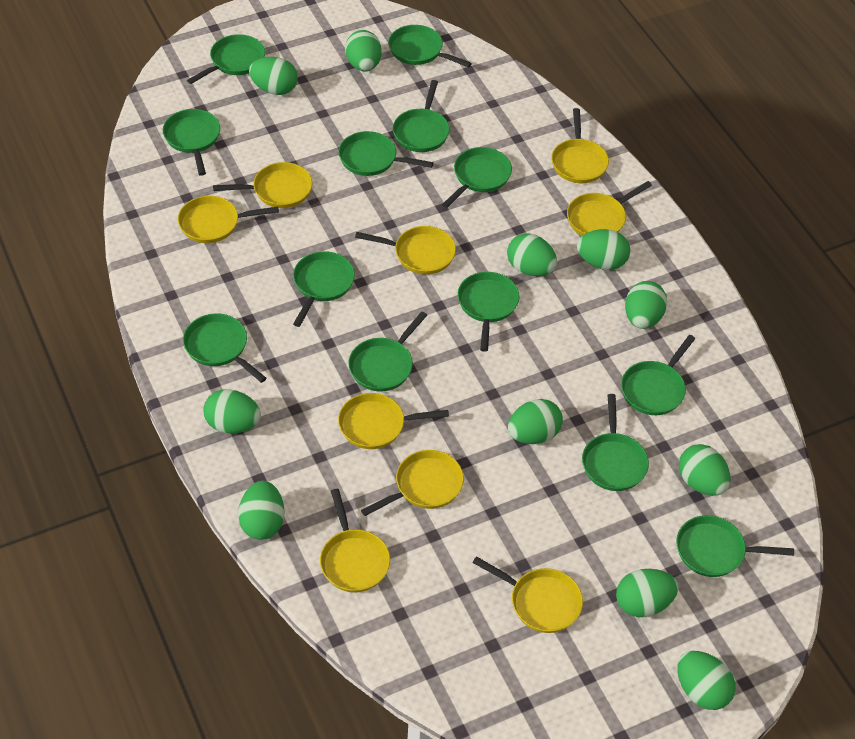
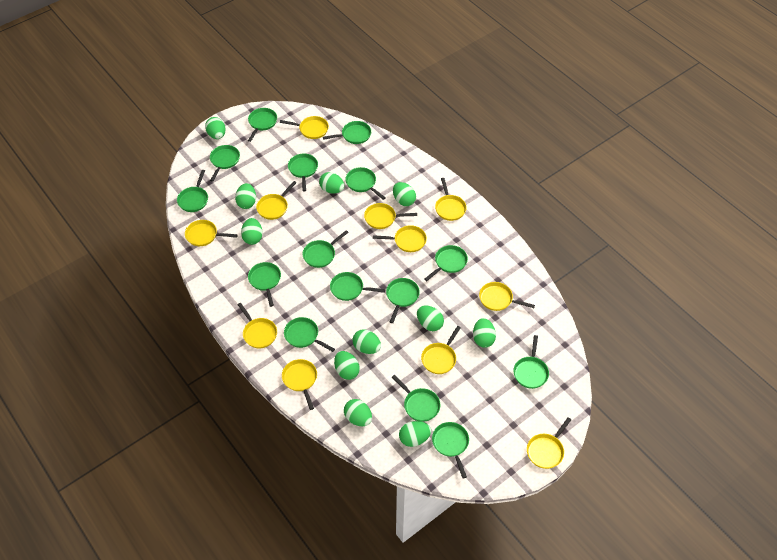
green pan: [163,109,220,176] [183,313,267,383] [187,34,265,84] [293,251,355,327] [339,131,434,176] [348,312,427,391] [388,25,472,68] [393,80,450,152] [442,147,512,208] [458,272,519,352] [582,394,649,491] [621,335,695,415] [676,515,794,577] = 13 -> [177,170,208,212] [210,145,240,182] [248,108,277,142] [248,262,281,307] [284,317,335,352] [288,154,318,192] [302,230,349,268] [323,121,371,144] [330,272,385,301] [345,167,386,200] [386,278,420,323] [392,375,440,422] [424,245,468,281] [432,422,469,478] [513,335,549,389] = 15
yellow pan: [178,196,279,243] [213,162,312,208] [320,489,390,592] [338,393,449,449] [355,226,456,275] [361,450,464,516] [472,556,583,633] [551,108,609,183] [567,181,652,236] = 9 -> [185,220,238,246] [238,303,277,348] [256,181,296,220] [280,116,329,139] [282,359,317,410] [364,203,417,229] [373,225,427,252] [421,326,461,374] [435,178,467,221] [479,282,535,311] [527,417,571,469] = 11

